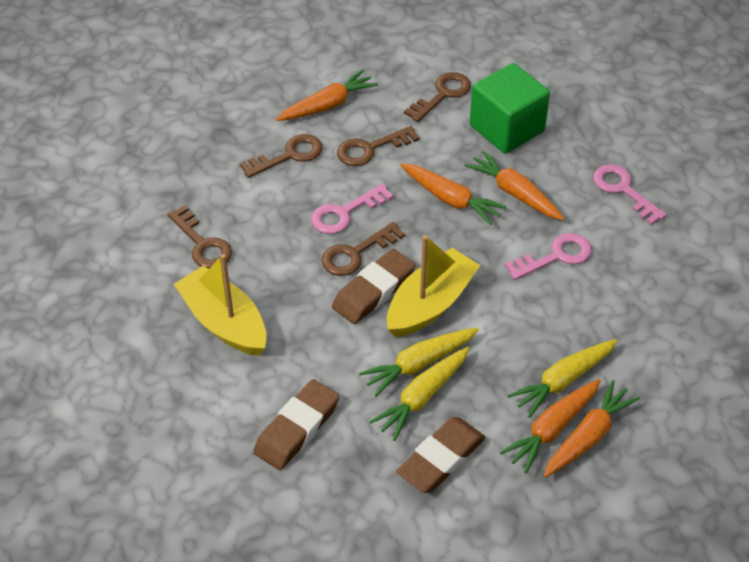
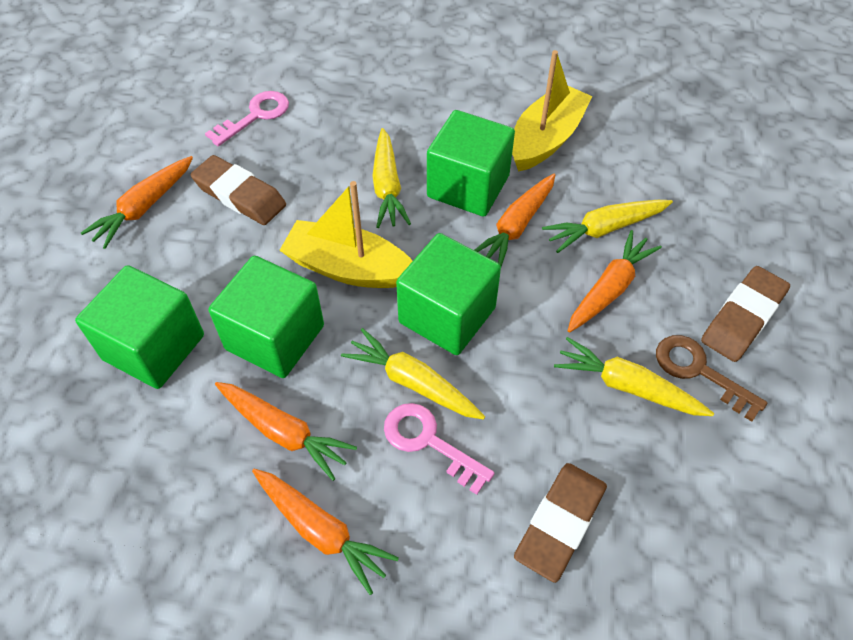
brown key: [167,205,232,269] [240,134,322,178] [321,222,405,276] [337,126,419,166] [404,72,471,122] = 5 -> [656,335,768,422] = 1
green cube: [470,63,550,154] = 1 -> [75,265,204,389] [209,256,324,378] [396,233,501,355] [427,110,515,217] = 4
pink key: [311,184,393,234] [505,233,592,280] [593,164,667,225] = 3 -> [205,91,289,147] [384,403,495,495] = 2
yellow carrot: [359,328,479,397] [369,347,469,441] [507,339,618,418] = 3 -> [341,328,485,420] [372,128,411,228] [542,200,673,253] [554,337,714,416] = 4

